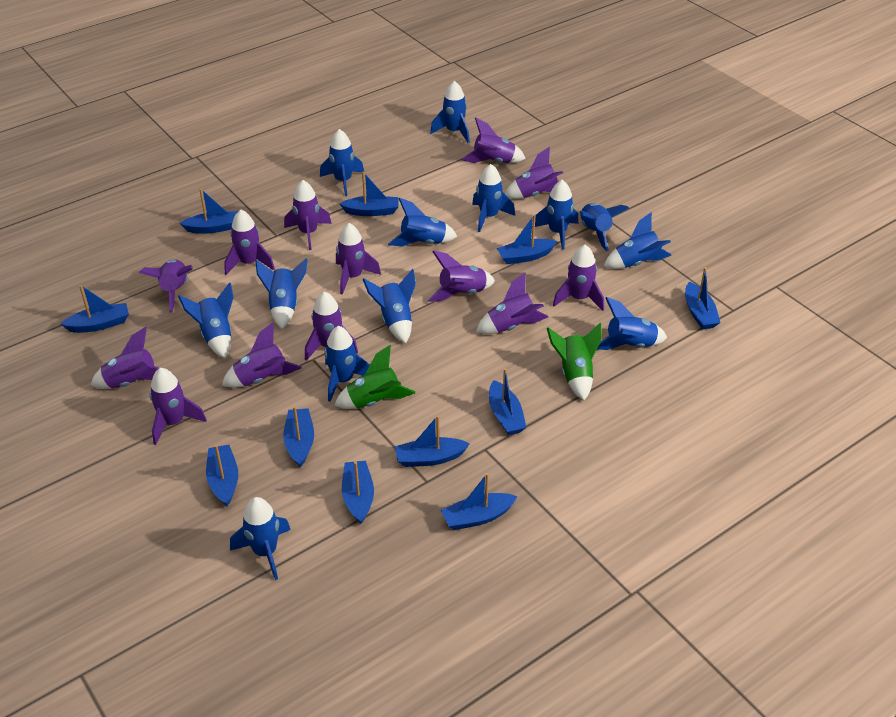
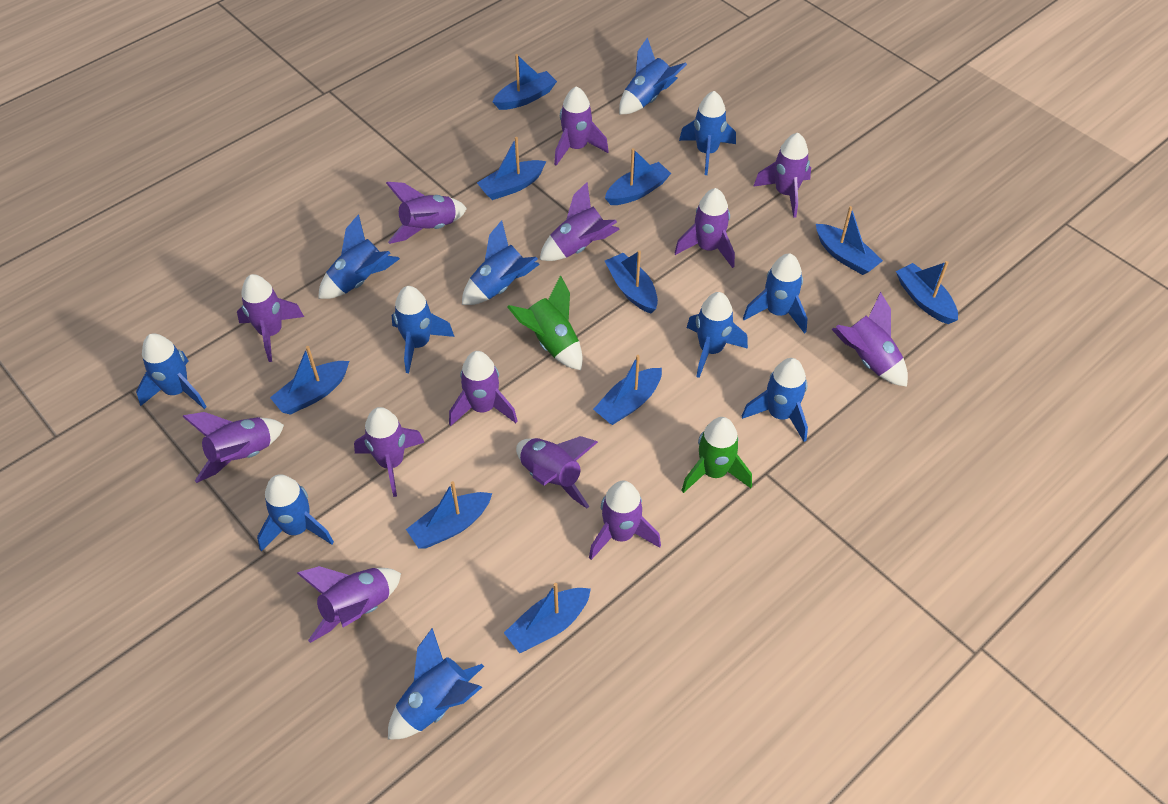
blue boat: [60,285,129,333] [180,188,238,234] [206,445,238,506] [283,406,314,467] [340,172,399,216] [342,461,374,524] [395,415,470,467] [441,473,518,530] [489,368,527,435] [497,215,557,264] [685,267,721,330] = 11 -> [270,346,349,415] [406,481,492,548] [477,137,546,200] [493,54,557,110] [504,583,591,653] [593,355,662,425] [605,148,671,205] [605,250,658,314] [816,206,883,275] [896,261,958,324] = 10
blue rocket: [178,282,234,358] [230,497,291,580] [255,258,308,329] [320,129,364,196] [325,326,370,402] [363,269,416,343] [388,198,457,247] [430,81,470,143] [472,164,515,232] [535,180,578,250] [579,203,629,251] [597,297,667,350] [604,212,671,269] = 13 -> [136,333,207,409] [257,474,334,551] [318,214,400,299] [388,628,484,739] [392,286,454,373] [462,220,540,305] [619,37,687,115] [679,91,736,175] [687,292,748,378] [742,358,808,442] [743,253,808,334] = 11

